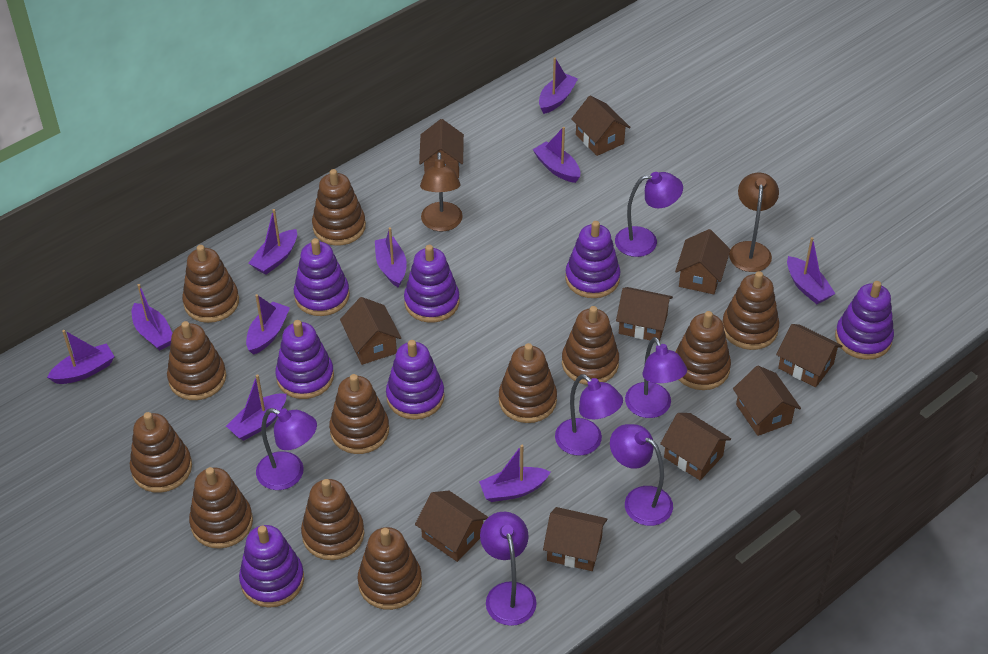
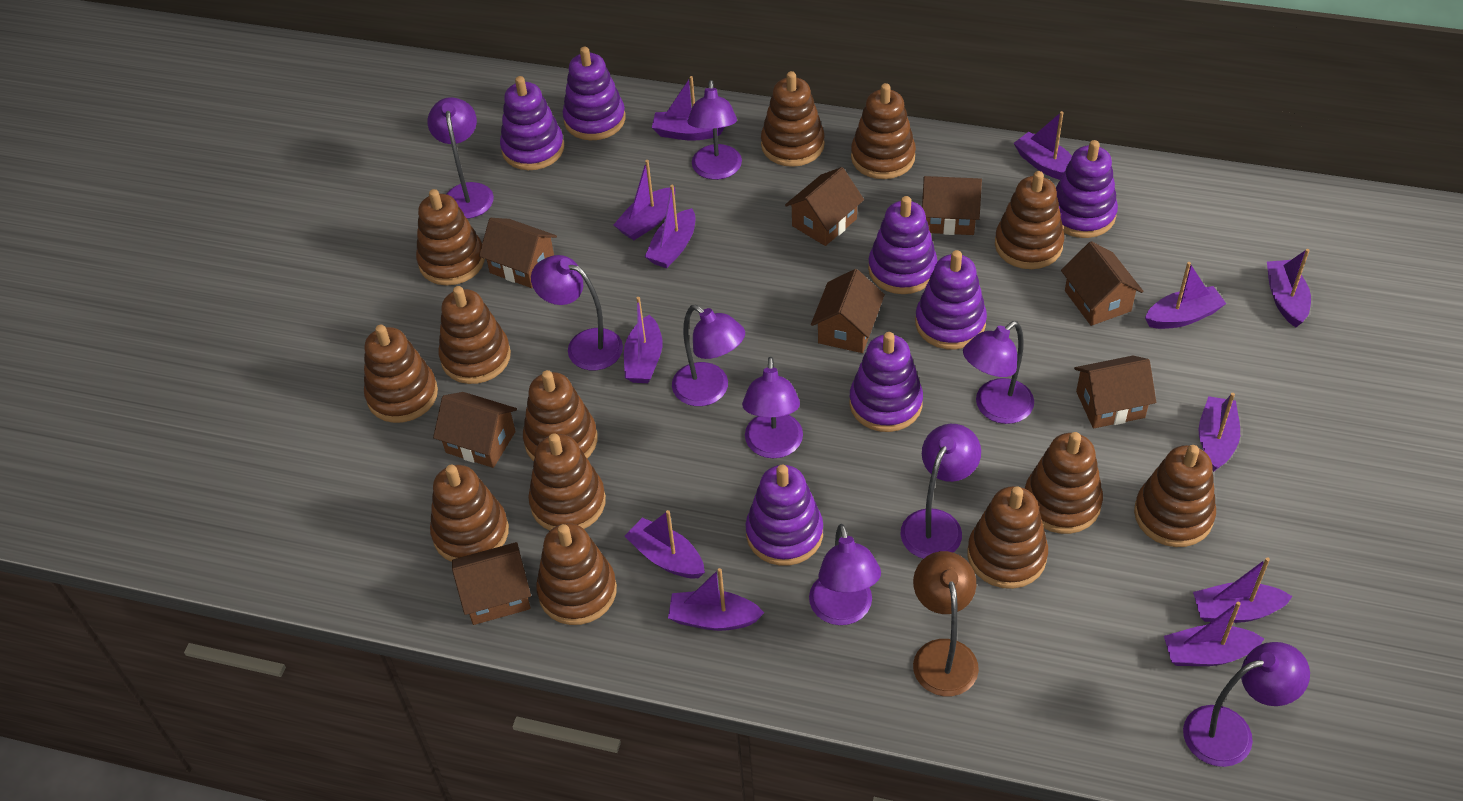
brown house: [340,297,401,365] [415,491,488,562] [419,119,464,178] [543,507,607,571] [571,96,631,156] [616,287,673,341] [660,413,731,480] [675,229,730,294] [733,366,801,436] [776,324,842,387] = 10 -> [433,392,517,468] [452,542,531,625] [479,218,557,288] [785,167,864,246] [811,269,885,353] [922,176,982,235] [1061,241,1143,326] [1074,356,1156,428] = 8
brown lamp: [420,152,463,232] [729,173,779,272] = 2 -> [913,551,979,696] = 1
brown stacking toy: [130,412,192,493] [167,321,226,400] [182,245,239,323] [189,467,253,549] [301,479,364,560] [312,169,366,246] [329,374,389,454] [357,527,422,610] [499,343,557,423] [562,306,619,385] [675,311,731,390] [722,271,779,350] = 12 -> [364,325,438,423] [416,189,485,285] [430,465,509,562] [439,286,511,384] [523,370,597,461] [528,433,606,530] [536,523,617,625] [761,71,825,167] [851,83,916,179] [968,486,1048,589] [995,171,1064,269] [1025,432,1103,534] [1134,445,1216,547] = 13
purple boat: [47,330,115,384] [132,284,172,351] [226,374,287,441] [246,294,290,355] [249,209,297,275] [375,227,407,288] [479,445,550,502] [532,127,580,183] [539,57,578,114] [787,237,835,304] = 10 -> [614,160,675,240] [624,297,662,383] [625,510,705,578] [645,185,695,268] [652,76,725,141] [668,568,764,631] [1014,111,1072,180] [1145,262,1226,329] [1164,601,1264,666] [1193,557,1293,623] [1198,393,1240,472] [1267,249,1311,327] = 12
purple lamp: [256,408,317,490] [480,512,537,626] [555,374,623,456] [610,424,673,526] [615,172,683,257] [625,337,687,418] = 6 -> [427,97,494,219] [531,255,623,370] [672,305,745,406] [688,80,742,180] [742,357,803,458] [809,524,881,625] [900,424,981,559] [963,321,1034,424] [1183,642,1310,767] = 9

